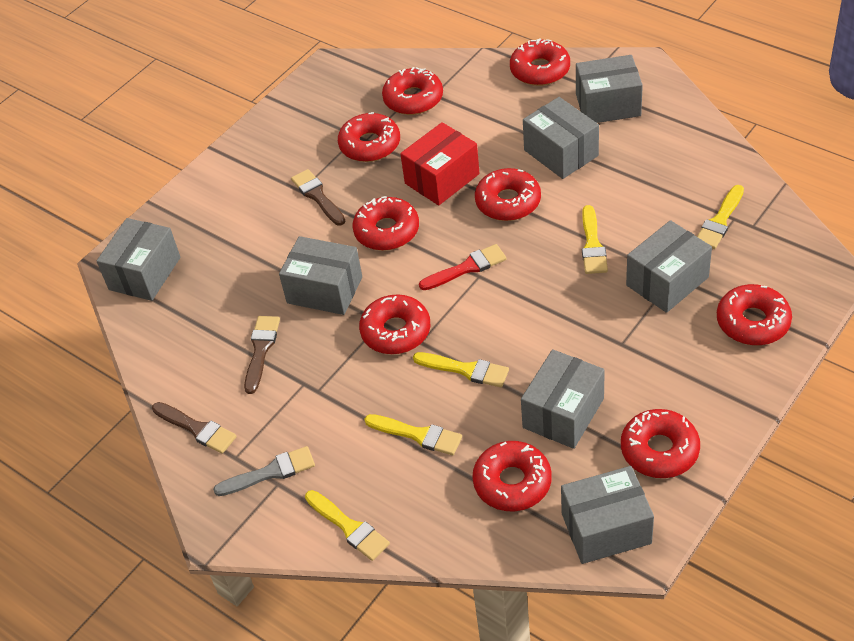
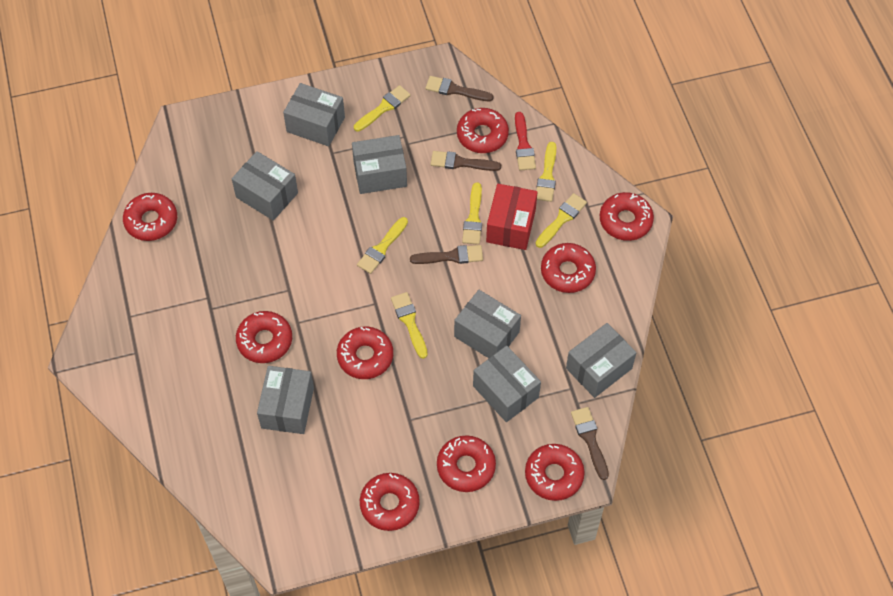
brown brush: [152,402,237,454] [244,316,280,394] [291,169,345,226] = 3 -> [410,245,483,264] [425,76,494,101] [431,151,501,171] [571,407,609,480] = 4
grey brush: [213,446,315,496] = 1 -> none = 0
yellow brush: [305,490,390,561] [364,414,462,455] [413,352,509,387] [582,205,608,274] [697,185,744,249] = 5 -> [354,85,411,132] [357,217,408,274] [391,292,428,359] [462,182,482,245] [535,193,587,248] [536,142,556,202] = 6

